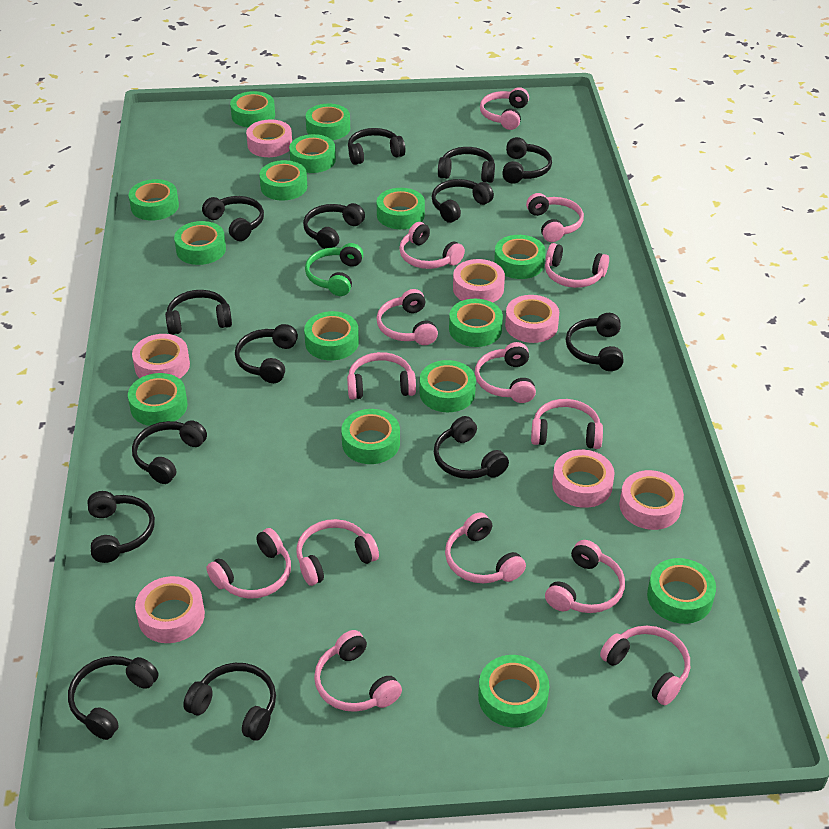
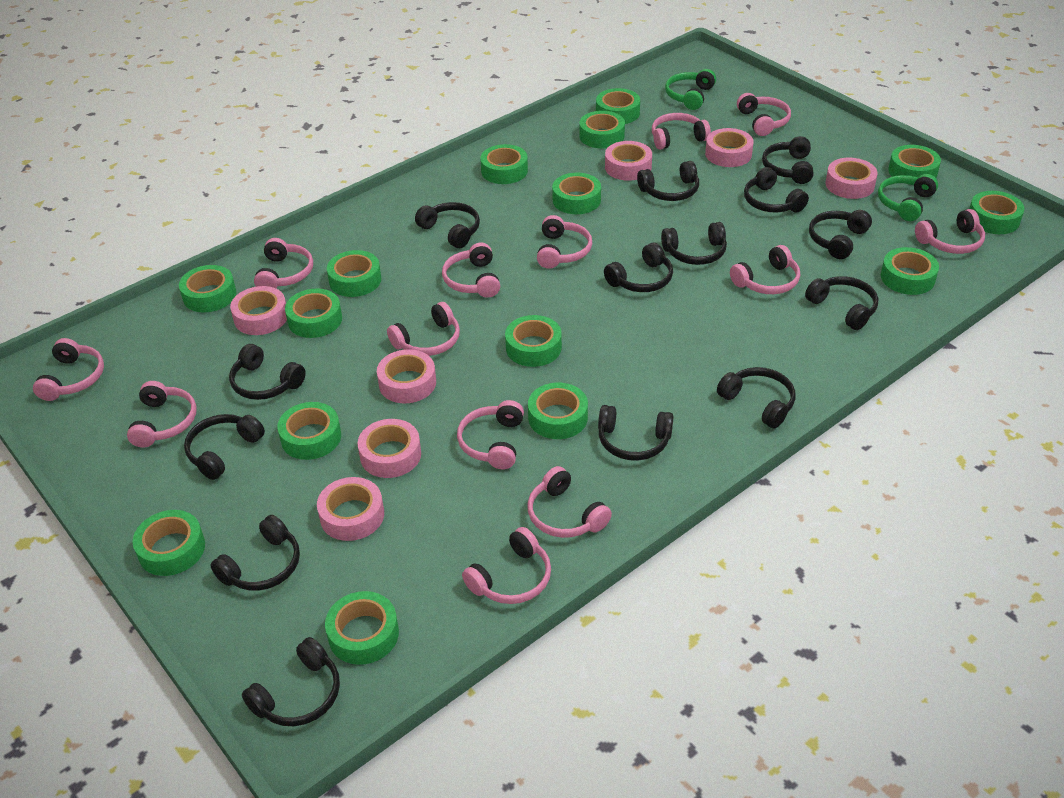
green headphones: [305,243,363,296] = 1 -> [665,69,716,110] [878,174,938,221] = 2
pink headphones: [206,528,291,599] [296,519,379,586] [314,630,402,712] [347,352,416,400] [377,289,438,345] [399,222,465,269] [445,512,526,583] [475,342,536,403] [480,87,529,130] [526,193,584,242] [531,399,603,449] [545,243,609,288] [545,540,625,613] [600,626,690,705] = 14 -> [33,338,104,401] [127,381,197,448] [254,238,313,288] [387,302,460,356] [442,243,500,298] [457,400,524,469] [462,527,551,604] [528,466,612,538] [537,215,592,269] [652,113,711,150] [730,245,800,294] [737,93,791,136] [915,209,985,254] = 13

